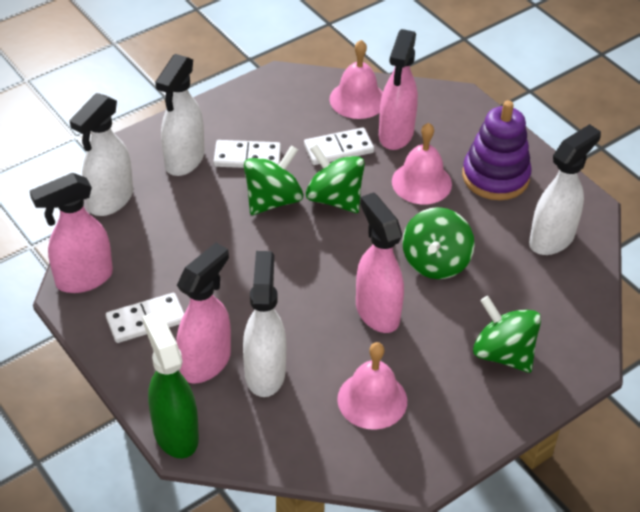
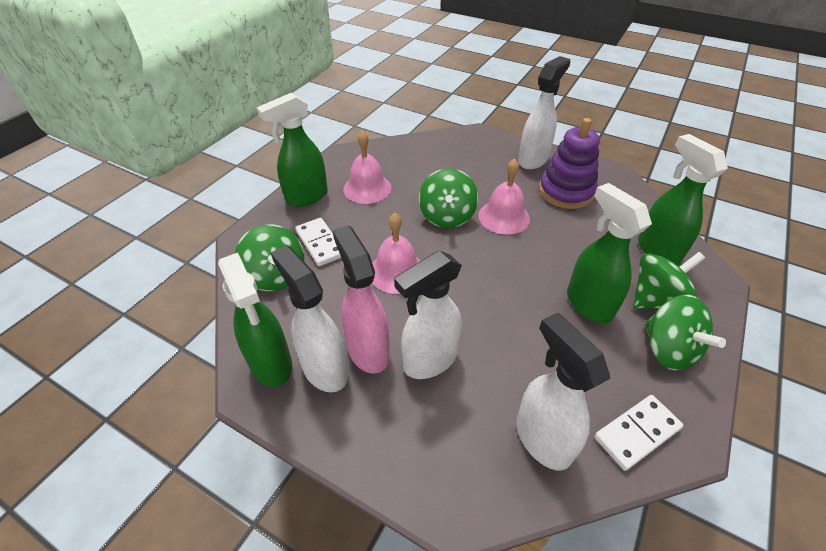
green spray bottle: [142,311,199,458] = 1 -> [218,253,292,387] [257,93,328,207] [567,183,652,323] [638,134,728,266] = 4
pink spray bottle: [30,173,113,293] [177,243,231,384] [356,192,404,333] [379,29,418,150] = 4 -> [332,225,390,374] = 1
white domino: [106,293,184,343] [214,140,281,168] [304,128,374,165] = 3 -> [295,218,341,266] [594,395,684,471] = 2

